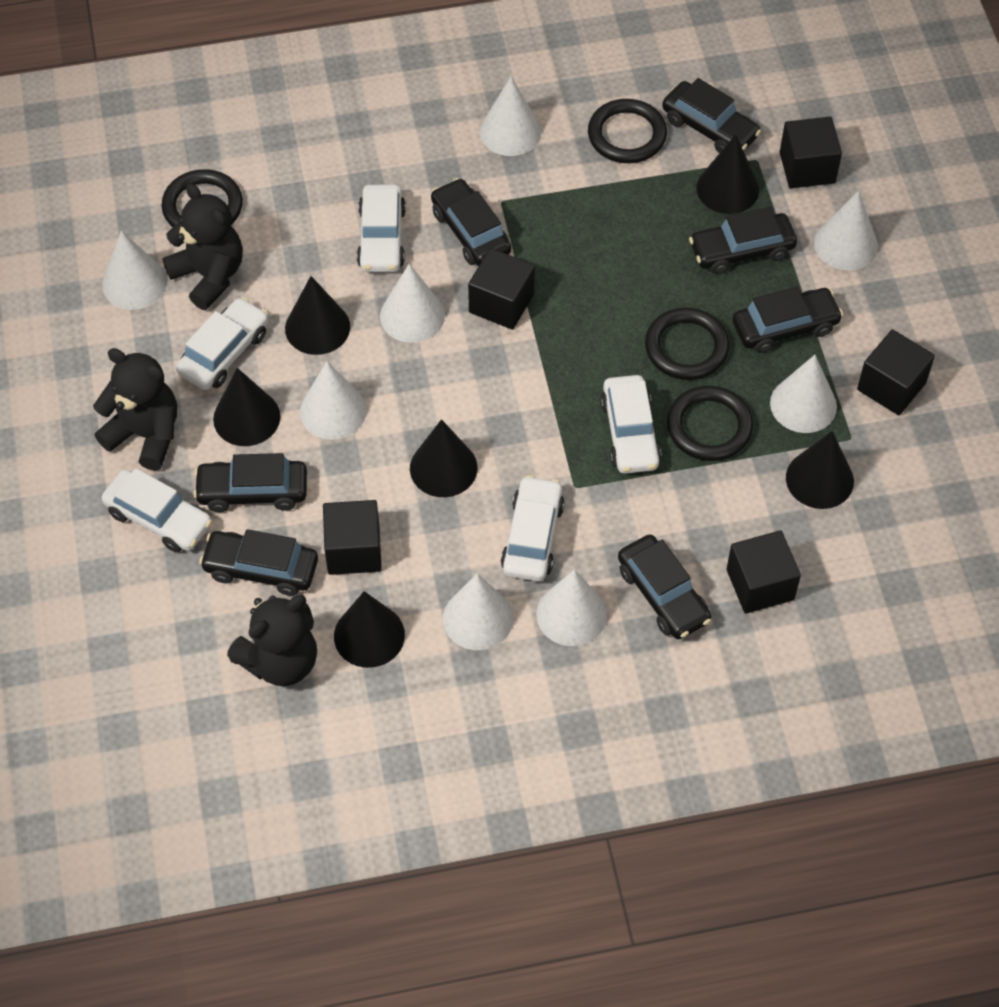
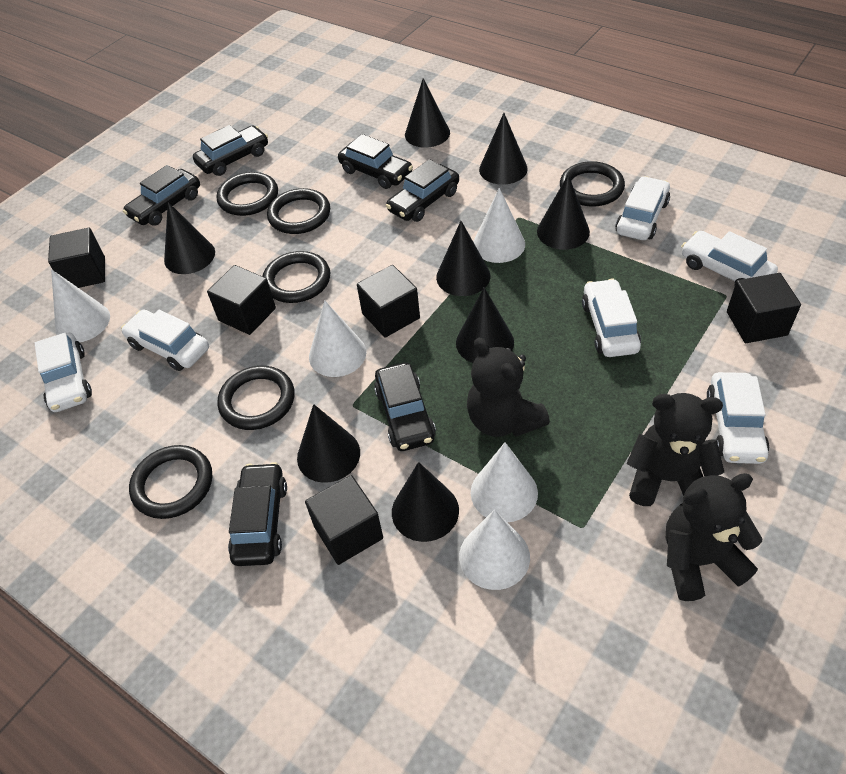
black car: [193,453,307,512] [199,529,318,596] [431,178,511,266] [618,535,711,639] [662,78,761,153] [689,207,797,274] [733,287,843,353] = 7 -> [123,165,200,226] [193,125,268,176] [228,462,287,566] [338,134,413,189] [374,362,436,451] [386,159,459,222] = 6
black cone: [213,368,280,446] [285,276,350,355] [334,591,405,668] [410,419,478,497] [697,134,759,214] [786,431,854,509] = 6 -> [164,202,215,274] [297,404,360,483] [392,462,459,542] [405,78,450,148] [436,221,490,296] [456,287,514,363] [479,113,528,185] [537,174,590,250] = 8
black ring: [162,169,243,227] [588,99,667,163] [645,307,729,380] [667,386,753,461] = 4 -> [129,445,212,519] [217,172,278,216] [217,366,295,430] [263,251,330,303] [267,188,330,234] [560,161,625,206] = 6
white car: [102,468,212,553] [176,297,268,390] [357,185,406,272] [501,475,565,581] [601,375,661,474] = 5 -> [35,333,92,412] [121,310,209,371] [582,279,641,357] [615,176,670,240] [681,231,778,284] [707,372,769,464] = 6
white cone: [102,230,167,310] [300,361,367,440] [380,264,445,343] [443,574,513,650] [480,77,541,156] [536,569,607,646] [770,355,837,433] [814,191,878,270] = 8 -> [51,269,110,342] [309,300,366,377] [459,509,530,590] [471,442,538,522] [473,188,525,263] = 5

